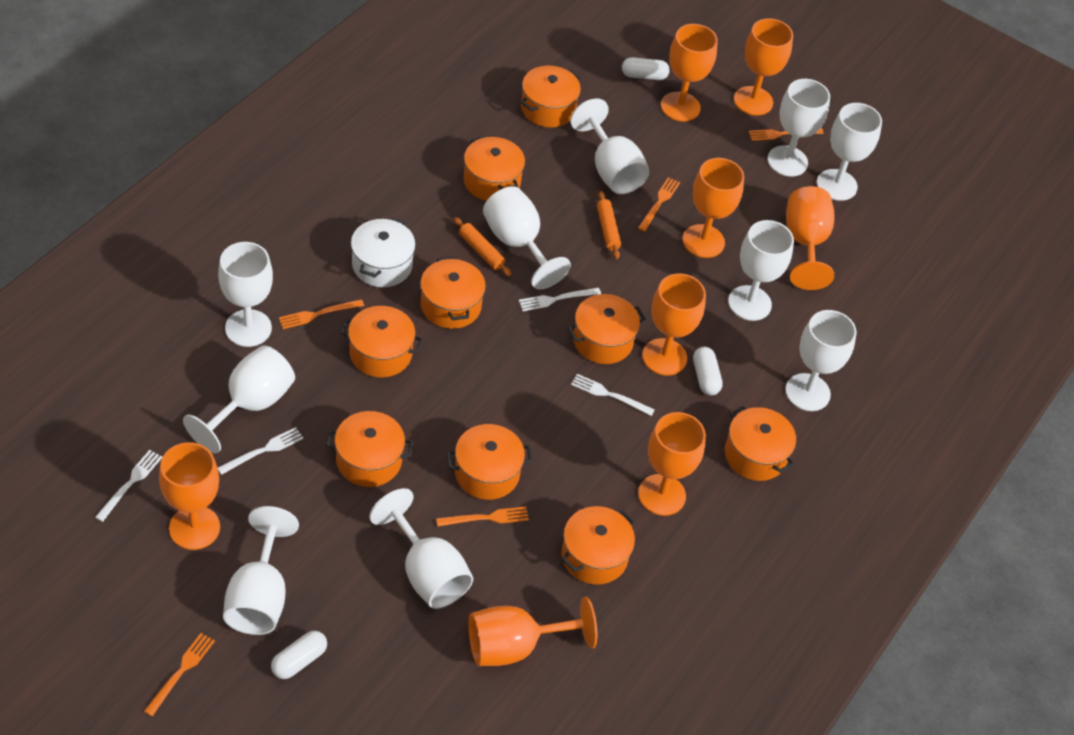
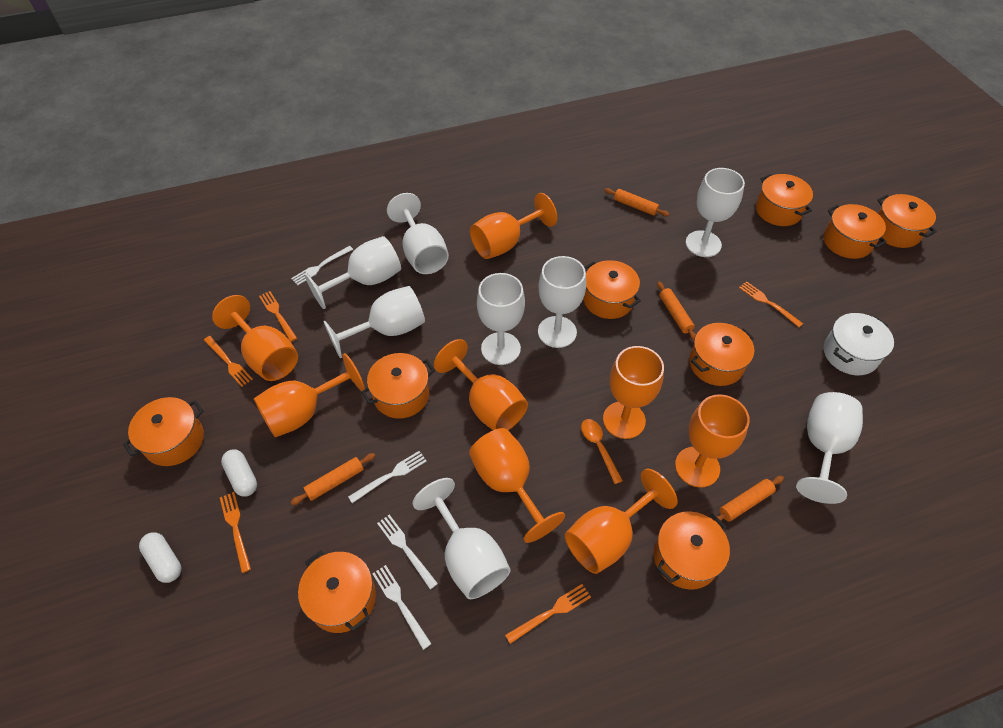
orange rolling pin: [453,217,512,276] [597,191,621,260] = 2 -> [291,453,376,505] [604,188,669,216] [657,281,696,341] [712,476,784,524] = 4
orange spoon: none = 0 -> [581,419,623,484] = 1
white capsule: [271,631,327,679] [622,57,670,80] [693,347,723,395] = 3 -> [139,532,181,583] [221,449,257,497] = 2
white goblet: [183,345,295,454] [218,242,273,347] [223,506,299,635] [369,488,473,609] [483,186,571,289] [570,98,649,194] [728,220,794,321] [768,79,830,177] [785,310,857,411] [817,103,882,201] = 10 -> [305,236,401,309] [323,286,425,358] [387,193,449,274] [412,478,511,599] [477,273,525,365] [538,256,586,348] [686,168,745,257] [796,392,863,504] = 8

